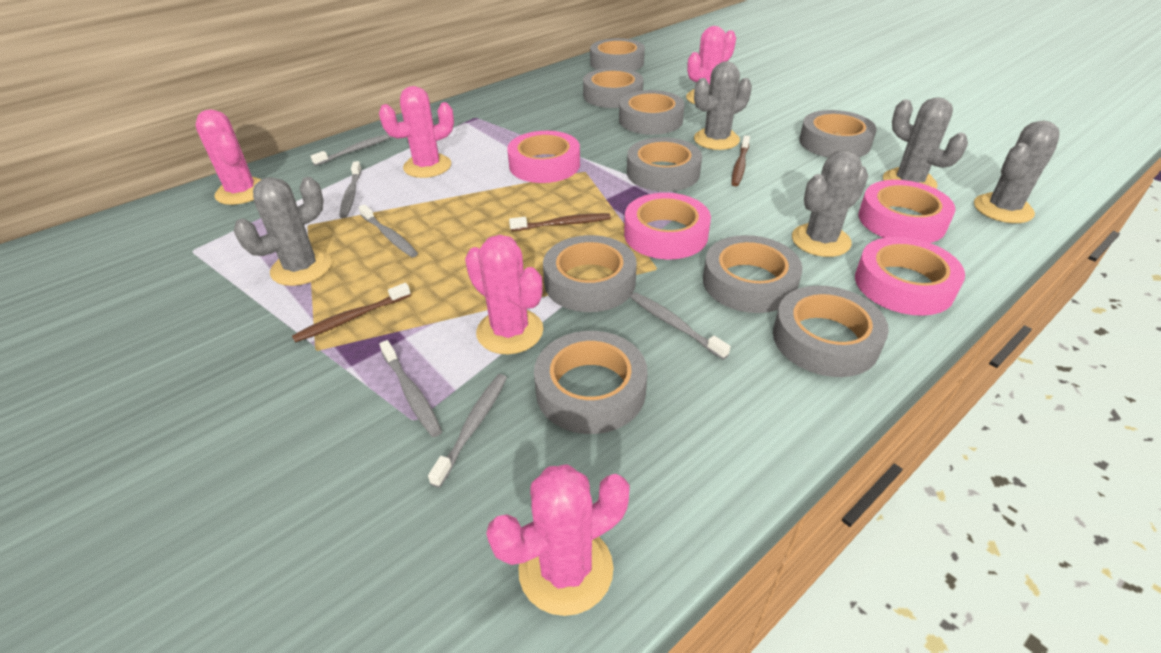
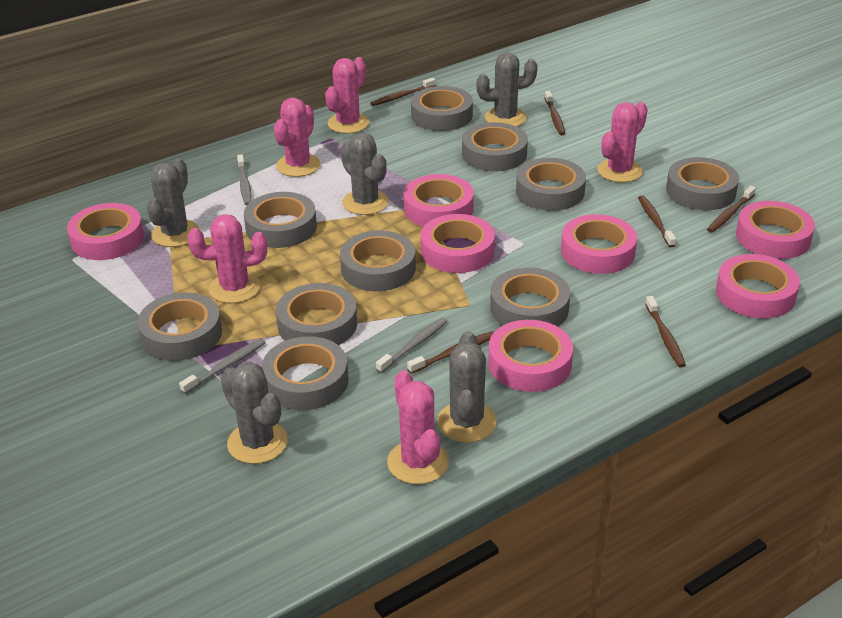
brown toothbrush: [292,283,411,342] [509,213,611,231] [731,136,750,186] = 3 -> [370,78,436,106] [407,331,494,374] [544,91,565,135] [638,195,676,247] [645,296,686,368] [707,186,756,233] = 6
grey tape: [534,331,648,434] [543,235,637,312] [583,68,644,108] [590,38,645,71] [619,90,685,135] [627,137,702,192] [703,235,803,313] [773,286,889,377] [799,110,877,157] = 9 -> [138,292,222,361] [244,192,317,248] [262,336,349,410] [276,283,357,345] [340,230,416,291] [411,86,473,131] [462,122,528,171] [490,268,570,327] [516,158,586,211] [666,157,739,210] = 10
grey toothbrush: [311,134,392,166] [339,161,362,218] [359,204,418,257] [379,340,442,437] [428,374,507,488] [630,292,731,360] = 6 -> [179,339,266,394] [237,154,252,205] [376,318,447,373] = 3
pink tape: [507,131,580,183] [624,193,711,259] [855,237,965,316] [859,180,956,243] = 4 -> [67,203,144,260] [403,174,474,227] [421,214,495,273] [488,320,573,392] [561,214,637,274] [716,254,800,318] [736,201,815,259] = 7

